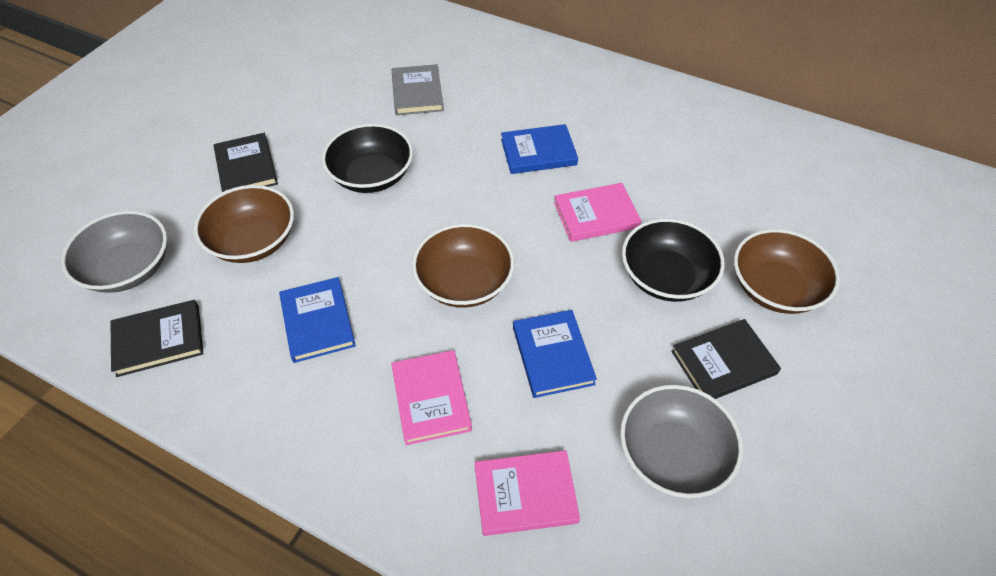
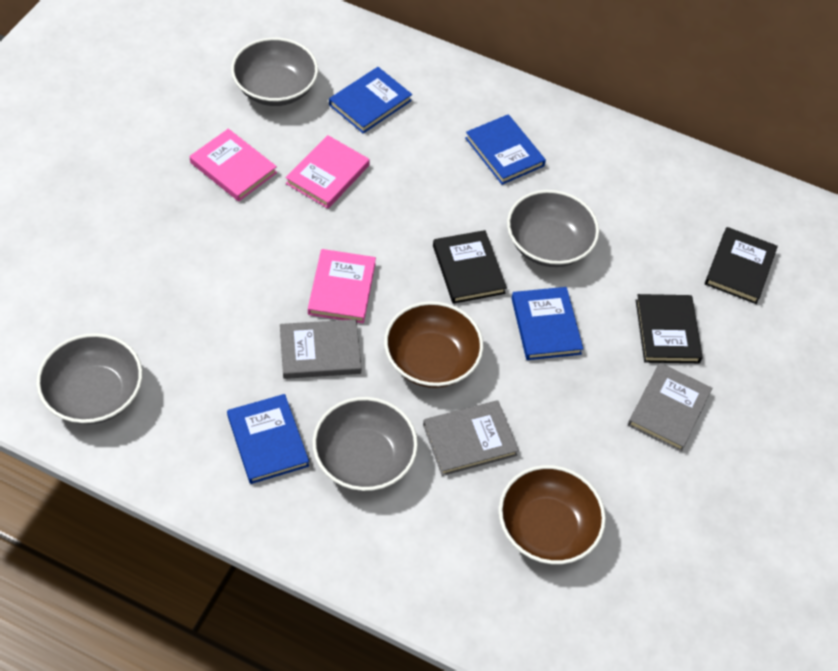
black bowl: [322,124,413,193] [622,218,725,302] = 2 -> none = 0
blue book: [279,277,356,363] [501,124,578,174] [513,310,597,398] = 3 -> [227,394,309,484] [329,67,412,133] [465,114,546,185] [511,287,583,360] = 4
brown bowl: [194,185,294,263] [412,224,514,308] [734,229,840,314] = 3 -> [384,301,484,388] [499,465,606,564] = 2
grey book: [392,64,444,115] = 1 -> [280,319,362,379] [423,400,519,476] [628,363,712,452] = 3
grey bowl: [61,211,167,293] [620,385,743,498] = 2 -> [36,333,143,424] [231,38,318,106] [312,397,418,491] [507,190,599,267] = 4

